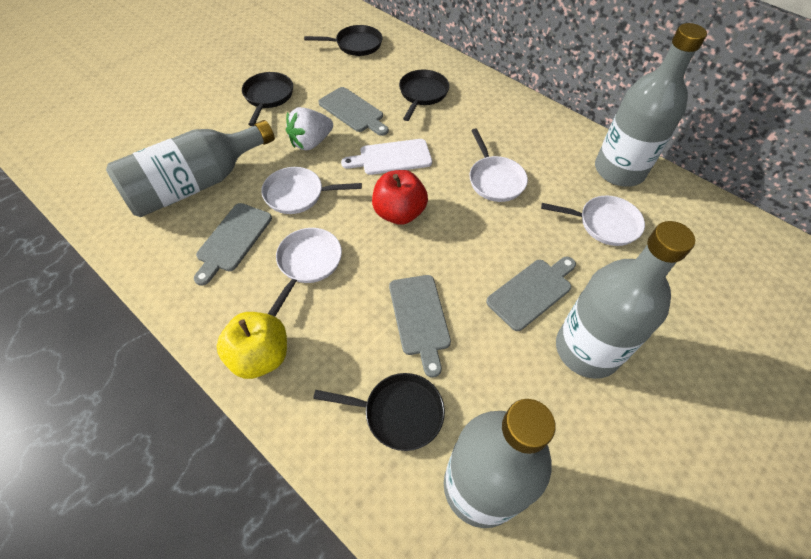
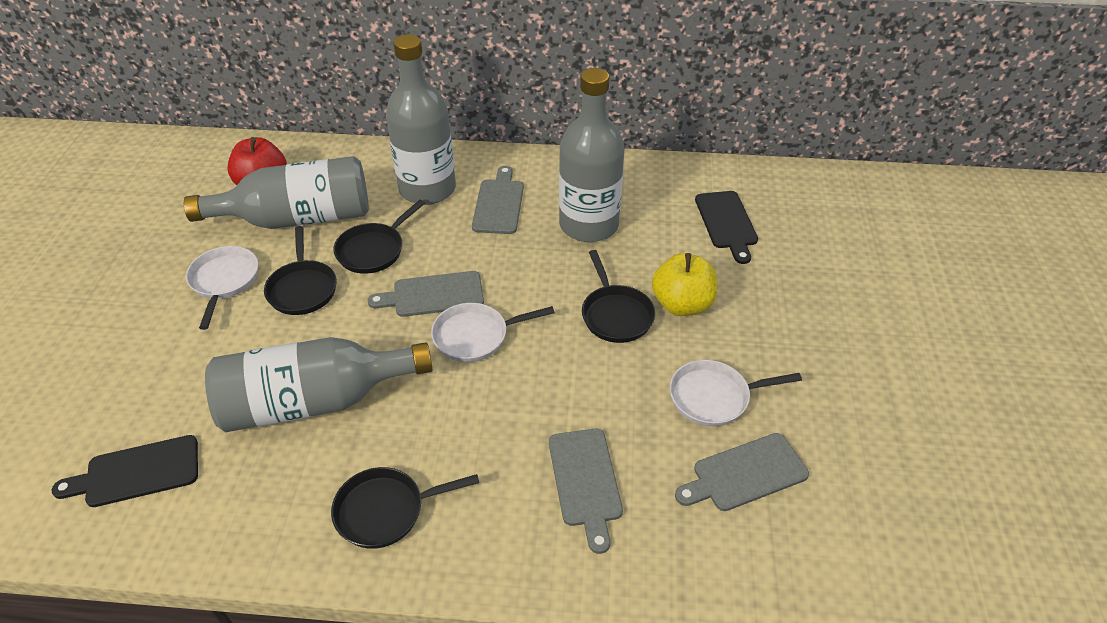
black cutting board: none = 0 -> [52,435,198,507] [695,191,758,264] = 2
white cutting board: [341,139,432,175] = 1 -> none = 0
white pan: [261,167,362,214] [268,228,342,316] [469,128,528,202] [541,196,645,246] = 4 -> [186,246,258,330] [431,303,554,362] [670,360,802,427] = 3
white strawberry: [286,107,333,151] = 1 -> none = 0

